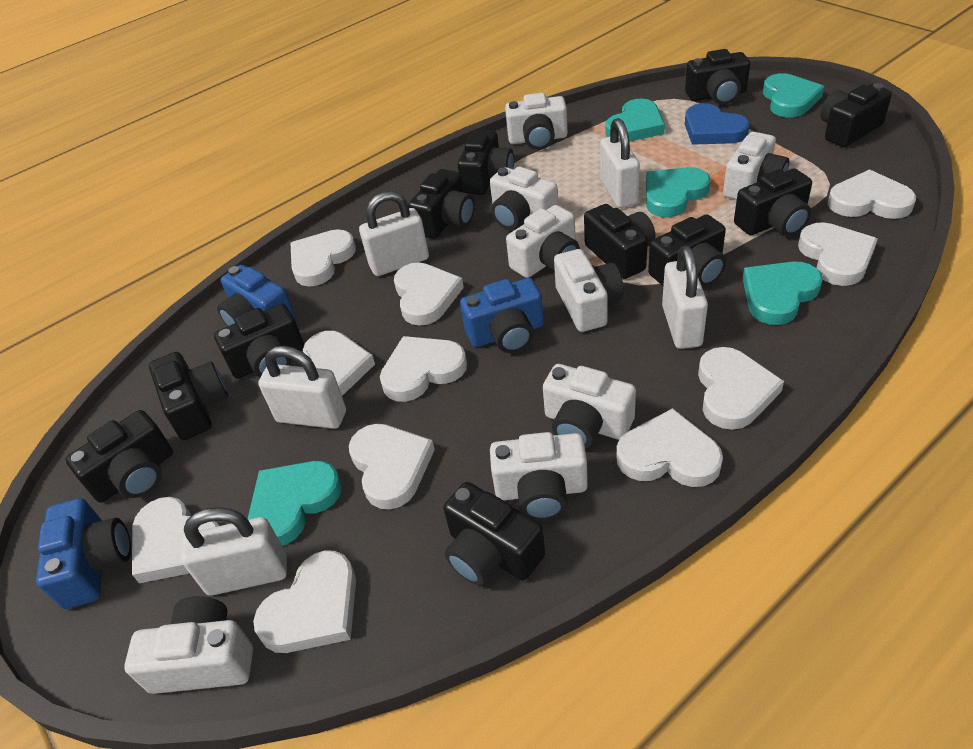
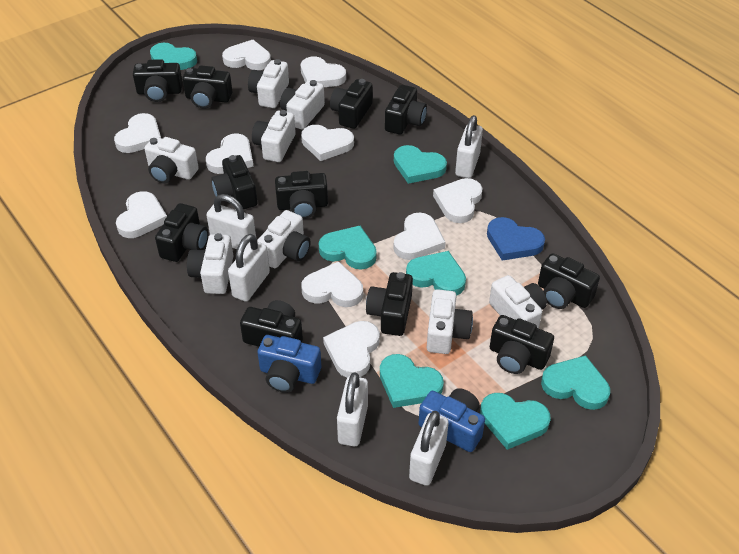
blue camera: [36,498,131,609] [217,265,296,326] [460,278,544,353] = 3 -> [257,335,321,393] [419,388,485,452] = 2
turquoise heart: [248,461,342,546] [605,98,665,142] [646,167,710,217] [742,261,823,325] [763,73,825,117] = 5 -> [150,43,197,70] [319,226,377,269] [380,354,444,408] [394,145,447,184] [406,251,466,296] [480,393,550,450] [541,355,610,410] = 7
white heart: [132,497,219,583] [253,550,356,653] [290,229,356,286] [303,331,375,396] [349,424,435,510] [380,336,467,402] [394,262,464,326] [616,408,723,487] [698,347,784,430] [798,222,878,286] [827,170,916,219] = 11 -> [114,113,161,153] [116,191,167,238] [206,133,254,174] [222,40,271,70] [301,56,346,87] [301,125,354,161] [301,261,363,307] [323,321,380,378] [393,212,446,260] [433,178,483,223] = 10

